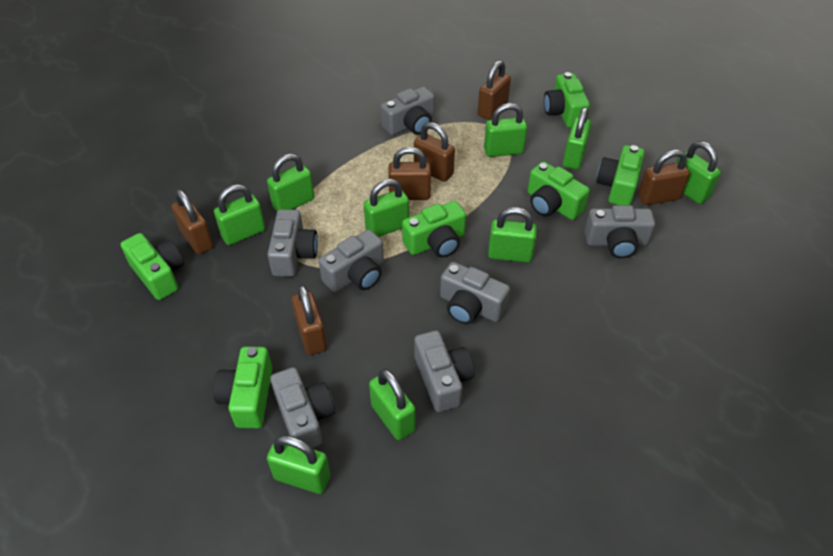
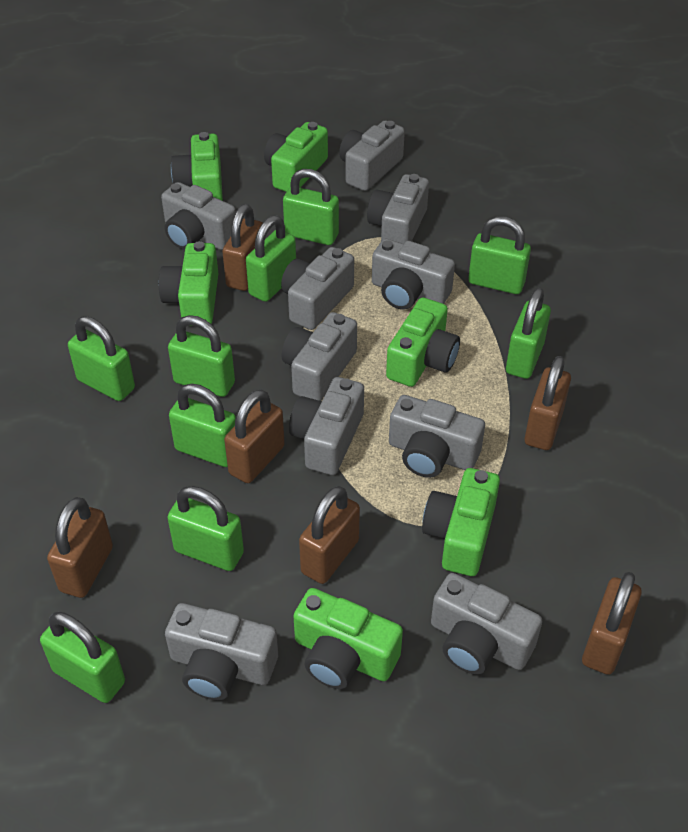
grey camera: [267,209,318,277] [270,367,335,448] [319,229,384,292] [381,86,435,135] [414,330,475,412] [440,262,510,324] [585,205,655,258] = 7 -> [161,182,236,250] [165,603,278,700] [281,247,354,330] [282,312,357,401] [289,377,364,475] [339,121,405,191] [367,174,429,244] [372,239,455,309] [389,395,485,478] [431,573,542,675] = 10

